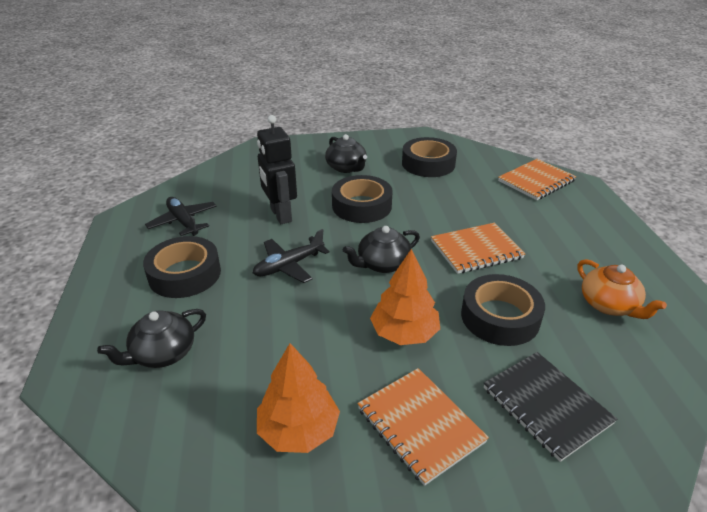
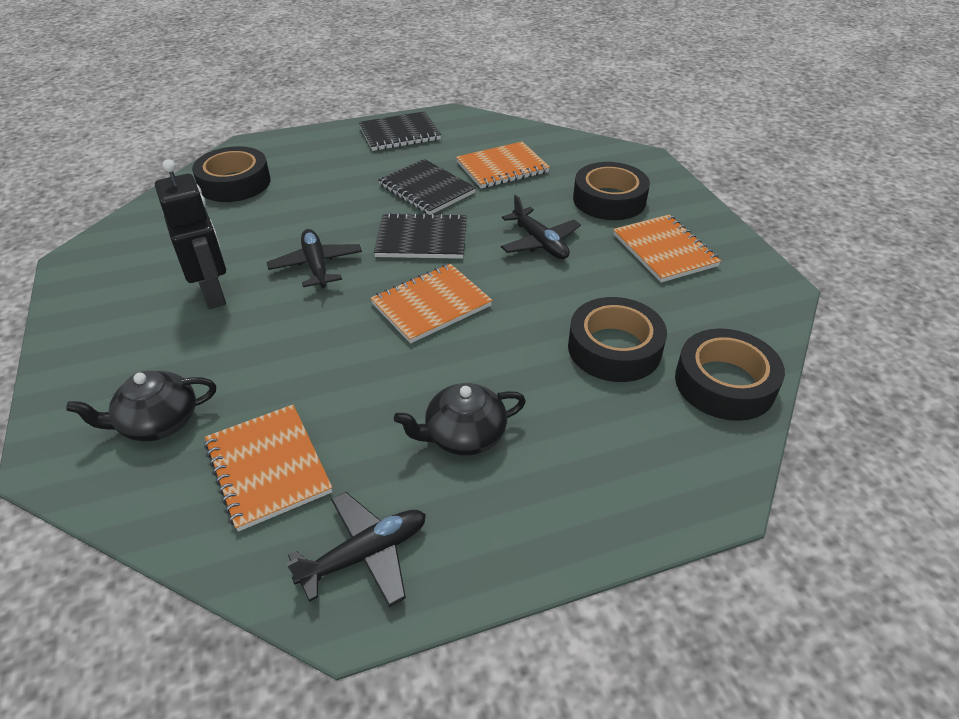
black notebook: [484,352,617,462] = 1 -> [359,111,441,151] [374,212,467,259] [378,159,476,215] = 3
black plane: [145,197,217,236] [253,229,329,283] = 2 -> [267,229,362,288] [286,492,426,607] [501,194,581,259] = 3
black teapot: [97,309,206,368] [325,134,367,173] [343,226,420,273] = 3 -> [66,371,216,442] [394,383,526,456] = 2
orange notebook: [358,368,489,486] [431,223,525,274] [498,159,576,200] = 3 -> [204,405,332,532] [370,264,493,343] [456,141,550,189] [613,215,721,283] = 4
orange teapot: [578,259,667,319] = 1 -> none = 0
orange tree: [257,343,340,453] [370,249,440,345] = 2 -> none = 0

